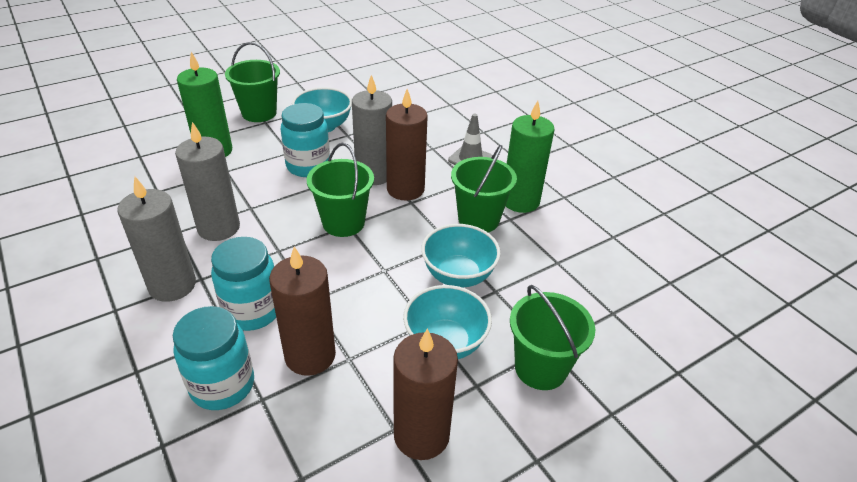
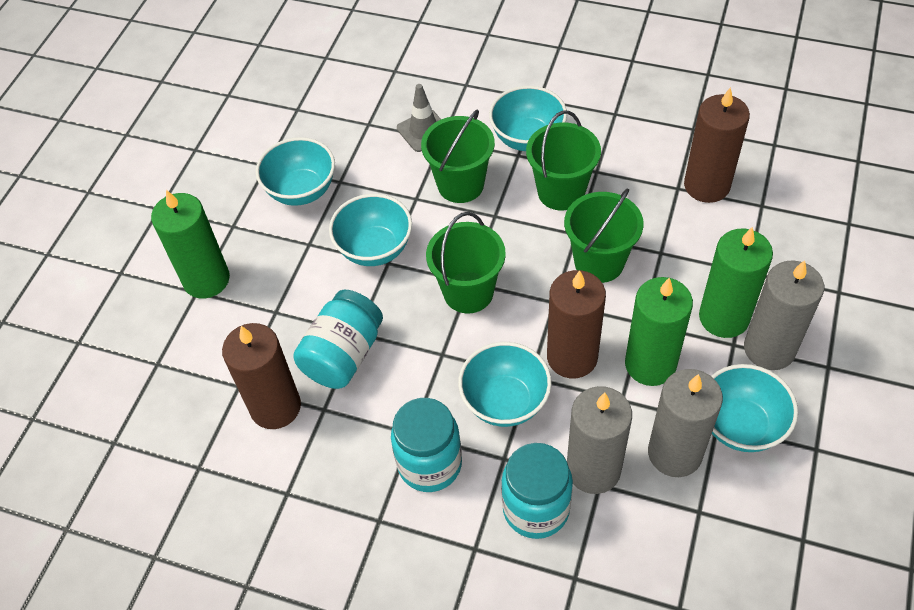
green candle: [177,52,232,157] [506,101,555,213] = 2 -> [151,190,230,299] [625,277,693,386] [699,227,773,338] = 3
turquoise bowl: [292,87,352,132] [403,285,492,359] [421,224,501,288] = 3 -> [256,137,335,206] [329,194,412,266] [458,342,552,427] [489,86,567,151] [711,364,798,452] = 5

